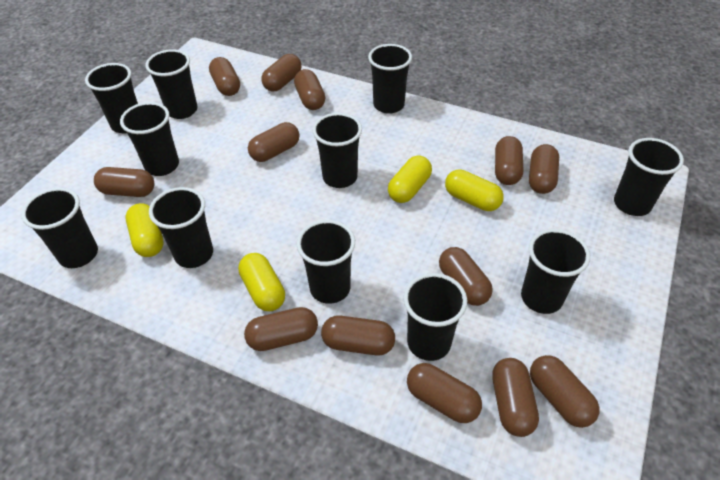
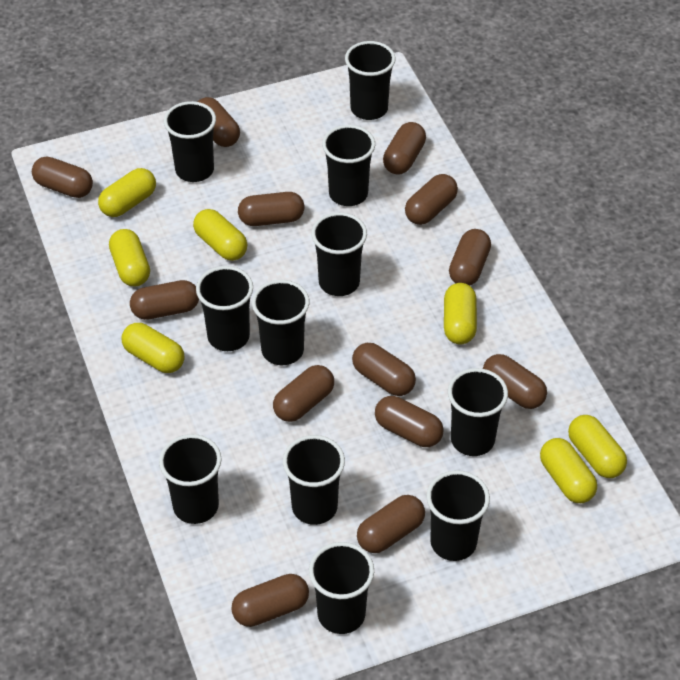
yellow capsule: [126,203,164,257] [238,253,285,311] [388,156,432,203] [445,169,504,211] = 4 -> [98,168,156,217] [109,229,150,286] [121,323,185,373] [193,209,247,261] [444,283,477,344] [540,438,597,503] [568,415,627,478] = 7

